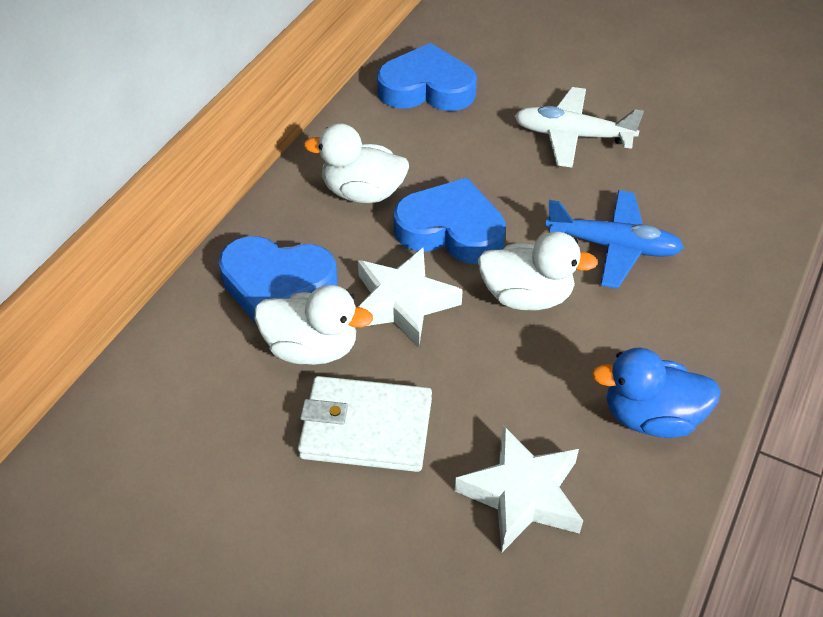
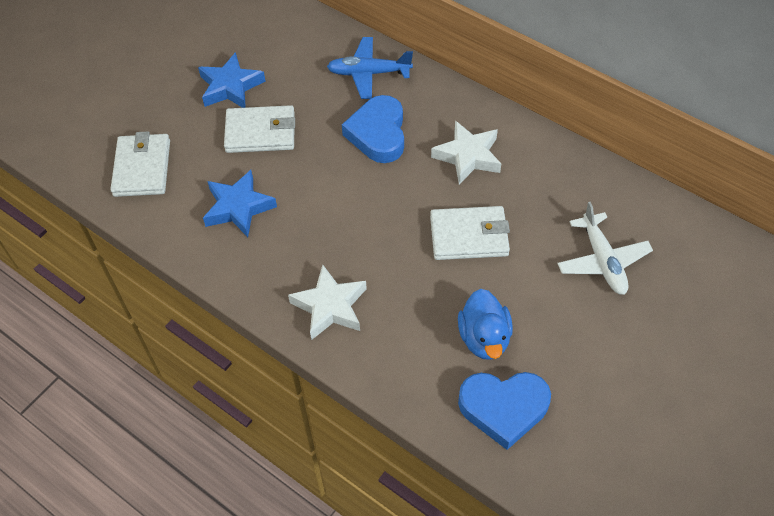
blue heart: [219,236,338,323] [377,43,477,111] [393,178,506,264] = 3 -> [342,95,404,163] [458,372,551,450] = 2
blue star: none = 0 -> [198,52,265,108] [203,170,277,237] = 2
white duck: [255,285,373,365] [304,123,409,203] [478,232,598,311] = 3 -> none = 0
white wallet: [298,376,432,472] = 1 -> [110,131,170,197] [224,105,295,153] [430,206,510,260] = 3

